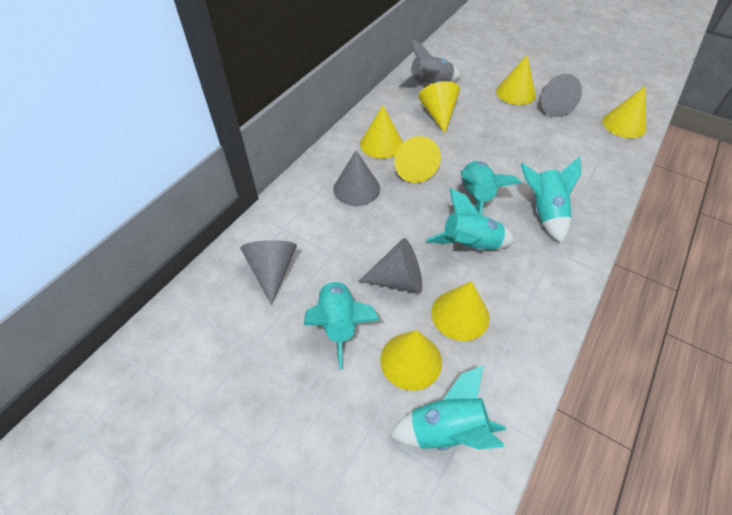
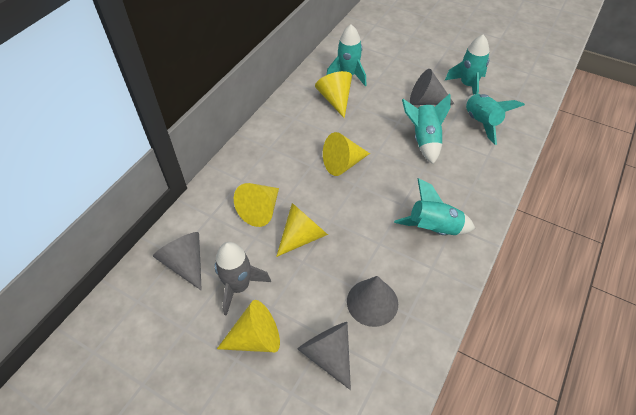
yellow cone: [360,105,403,159] [380,330,442,391] [394,136,441,183] [418,81,460,133] [431,281,489,341] [496,55,536,105] [602,86,646,138] = 7 -> [217,300,280,352] [234,183,279,227] [276,203,328,257] [315,71,352,118] [323,132,370,176] = 5

